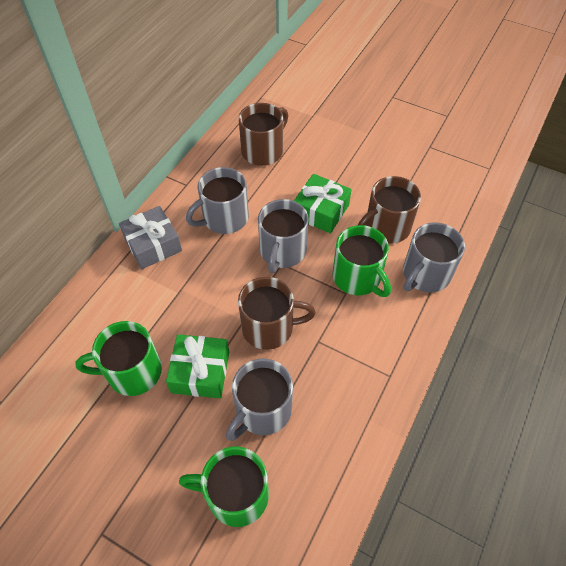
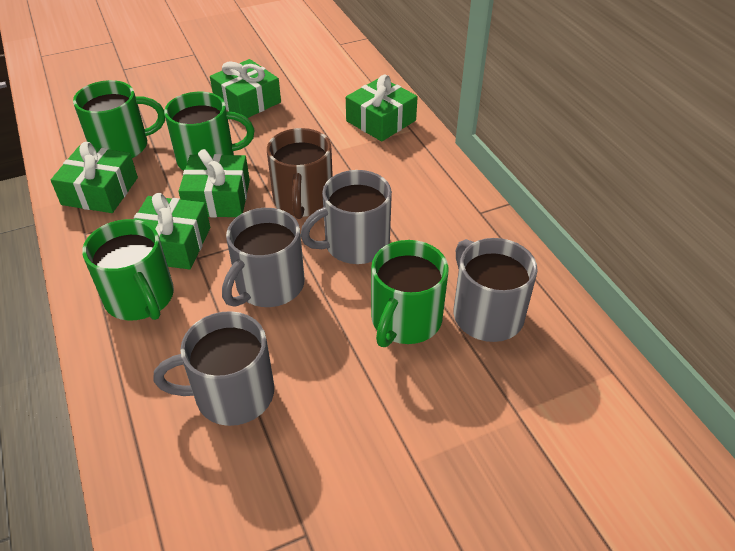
brown mug: [238,277,316,350] [239,103,288,166] [358,176,421,244] = 3 -> [267,128,333,219] = 1
green gift: [166,334,229,398] [294,174,351,234] = 2 -> [51,142,138,213] [134,193,210,269] [178,149,250,217] [210,59,281,118] [346,75,418,142] = 5
green mug: [75,321,162,396] [179,447,269,527] [332,225,391,297] = 3 -> [73,80,165,158] [82,219,174,321] [164,92,254,171] [371,240,449,347] = 4
grey gift: [119,206,182,269] = 1 -> none = 0

